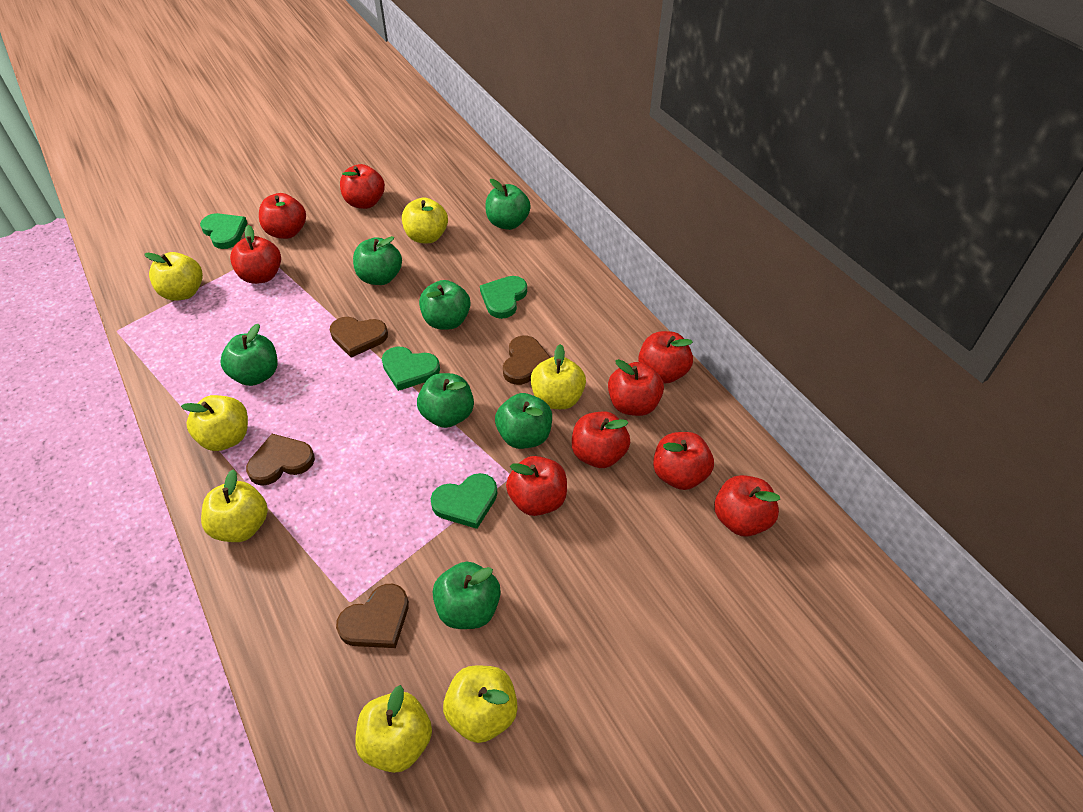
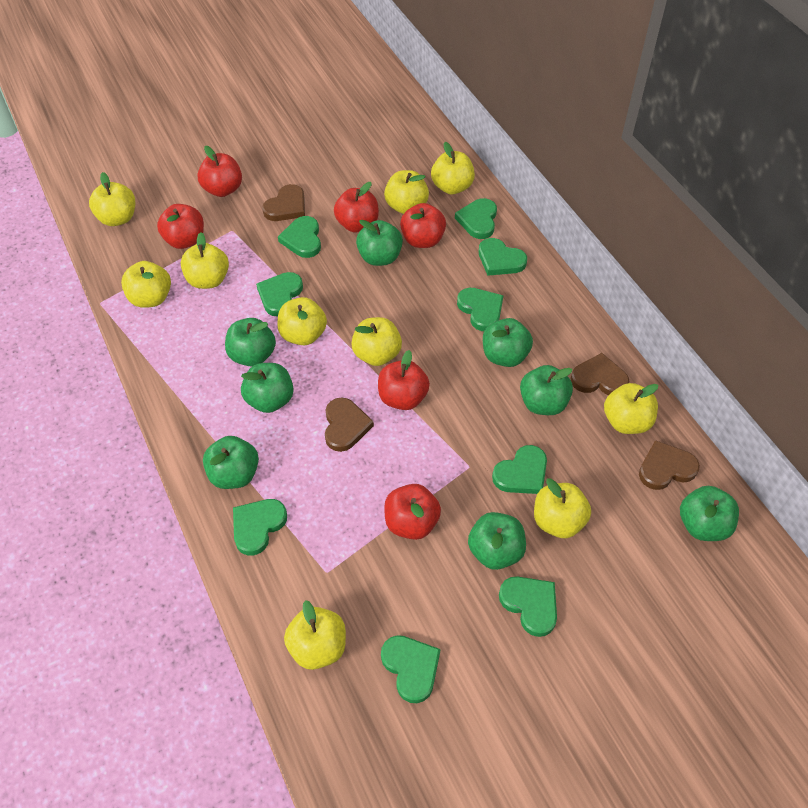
green apple: [220,324,277,386] [353,236,402,285] [417,373,474,428] [419,280,470,330] [433,562,501,629] [486,179,531,230] [495,393,552,449] = 7 -> [203,436,259,489] [225,318,276,367] [241,363,294,413] [356,220,403,266] [468,512,526,570] [483,318,533,367] [520,365,573,415] [680,486,739,541] = 8
green heart: [200,213,247,249] [382,346,440,391] [431,473,498,529] [480,276,527,319] = 4 -> [233,499,287,555] [256,272,303,317] [278,216,321,258] [381,635,440,703] [455,198,497,239] [457,288,504,331] [479,238,527,276] [492,445,547,494] [499,576,557,637] = 9
red apple: [230,225,281,284] [259,193,306,239] [340,164,385,209] [506,456,567,516] [572,411,630,468] [608,359,664,416] [638,331,693,384] [653,432,714,490] [714,475,780,537] = 9 -> [157,204,204,249] [197,146,242,197] [334,182,379,232] [378,350,430,410] [384,484,441,540] [400,203,446,248] = 6
yellow apple: [145,252,203,301] [181,395,248,451] [201,469,268,542] [355,685,432,773] [402,197,448,243] [443,665,518,743] [531,344,586,409] = 7 -> [89,172,135,226] [121,261,171,308] [181,232,229,289] [277,297,327,345] [284,600,346,670] [351,317,402,366] [384,170,429,214] [431,142,475,194] [534,478,591,538] [604,383,658,434] = 10

